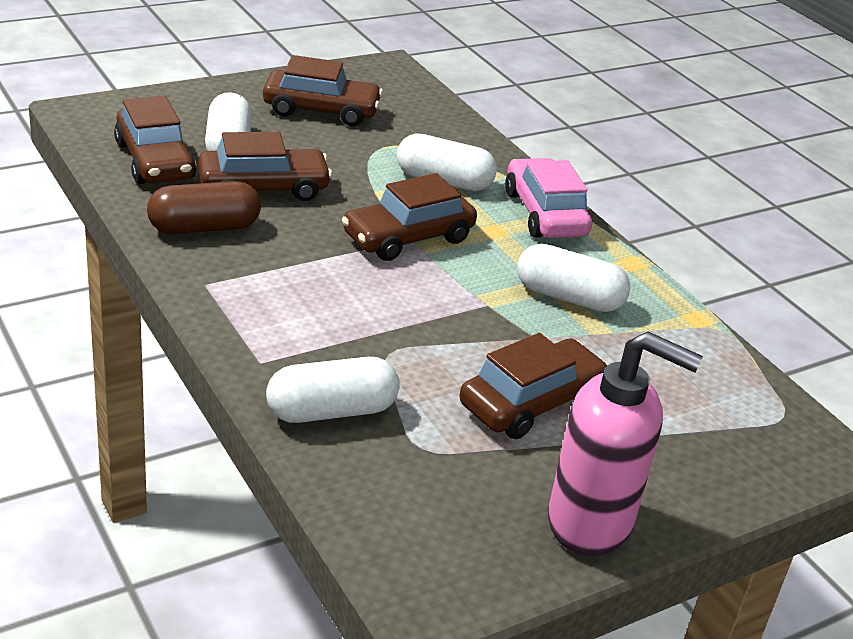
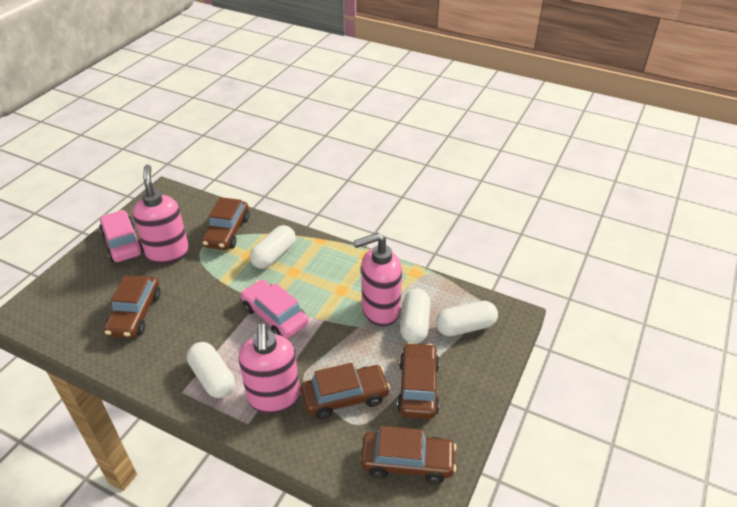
brown capsule: [147,181,261,234] = 1 -> none = 0
pink car: [505,158,592,238] = 1 -> [99,210,144,262] [241,280,309,338] = 2
pink soap dispenser: [548,332,703,556] = 1 -> [133,165,189,264] [238,323,300,414] [354,233,402,327] = 3

